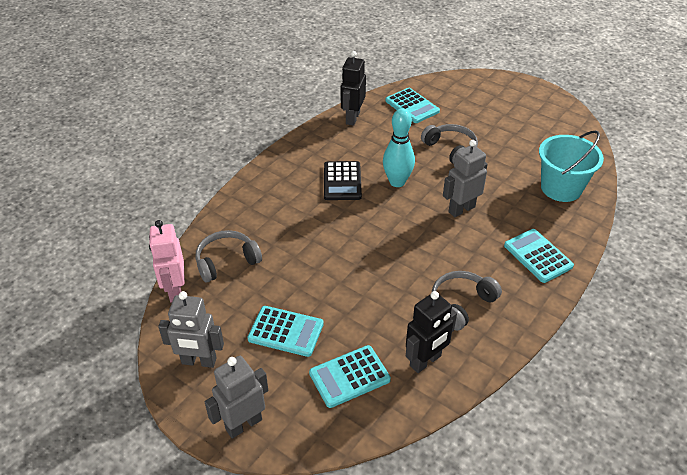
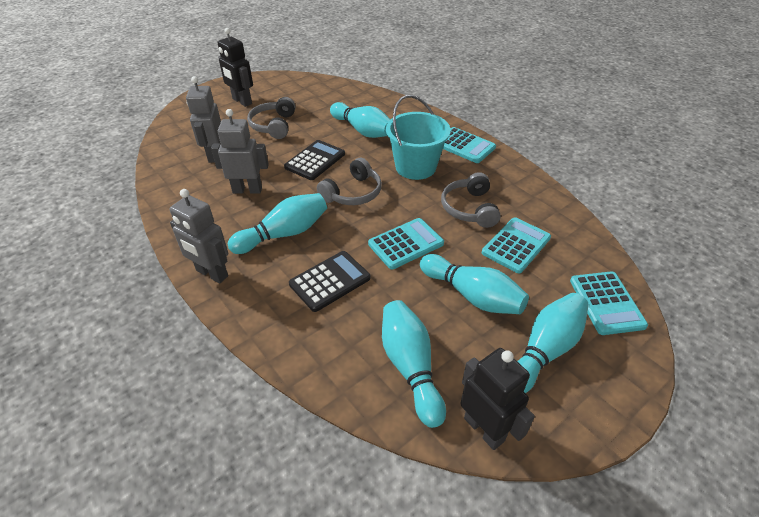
black calculator: [324,161,362,200] = 1 -> [284,140,345,180] [289,251,371,312] = 2
pink robot: [149,220,185,303] = 1 -> none = 0
turquoise bowling pin: [383,108,415,187] = 1 -> [228,193,327,254] [330,102,390,138] [382,300,446,428] [420,254,529,314] [517,293,589,393] = 5

